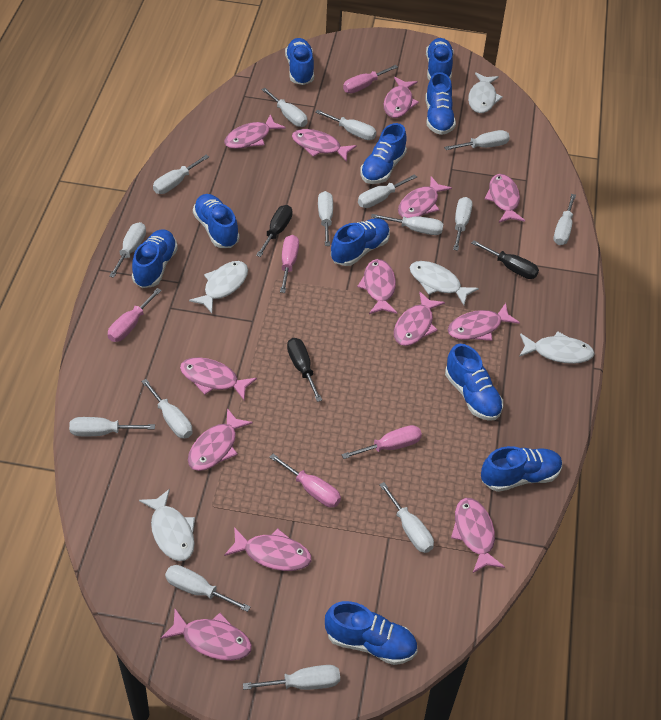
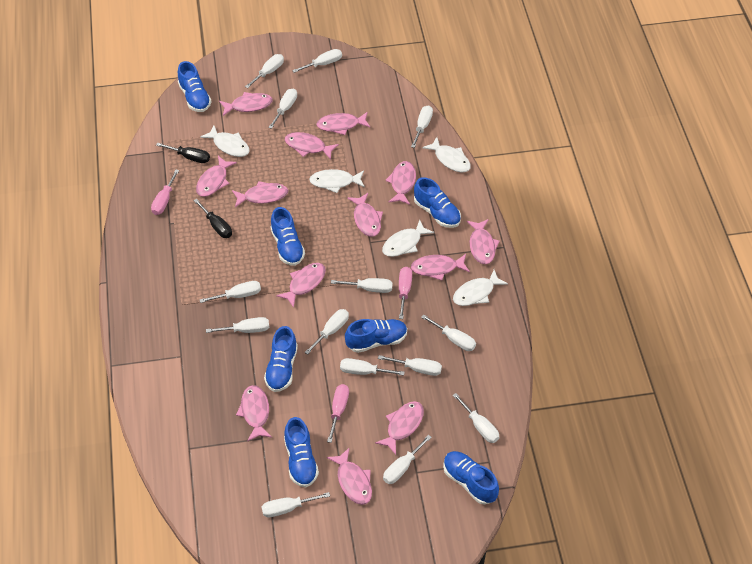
black screwdriver: [256,205,293,257] [287,338,322,402] [471,240,539,279] = 3 -> [156,142,210,163] [193,199,232,238] = 2
blue shoe: [132,229,178,288] [193,194,240,248] [285,38,314,85] [325,601,417,665] [331,218,390,266] [360,123,407,184] [425,72,456,135] [426,38,453,80] [445,344,503,421] [481,446,562,492] = 10 -> [178,61,211,112] [264,326,298,392] [271,207,305,266] [284,417,319,487] [345,319,407,353] [414,177,461,228] [443,451,499,505] = 7
pink screwdriver: [108,288,162,342] [269,454,341,507] [280,235,299,293] [342,425,422,459] [343,65,398,93] = 5 -> [151,169,179,215] [327,384,349,443] [399,267,412,319] = 3
white screwdriver: [69,417,155,436] [109,222,146,278] [141,379,193,439] [153,155,209,194] [165,565,250,612] [243,665,340,690] [261,88,307,127] [315,110,376,140] [318,191,333,246] [358,174,417,208] [371,214,444,235] [379,482,434,553] [444,130,510,150] [453,197,472,251] [553,194,576,245] = 15 -> [199,281,261,303] [206,317,269,333] [245,54,284,88] [262,492,330,517] [268,88,297,129] [292,49,342,73] [304,309,349,355] [331,278,393,293] [340,358,405,376] [378,355,442,376] [383,435,432,484] [411,105,433,148] [421,314,476,351] [453,393,499,443] = 14

